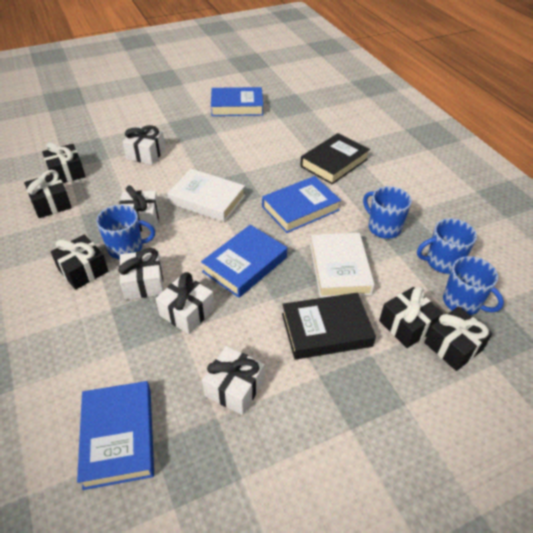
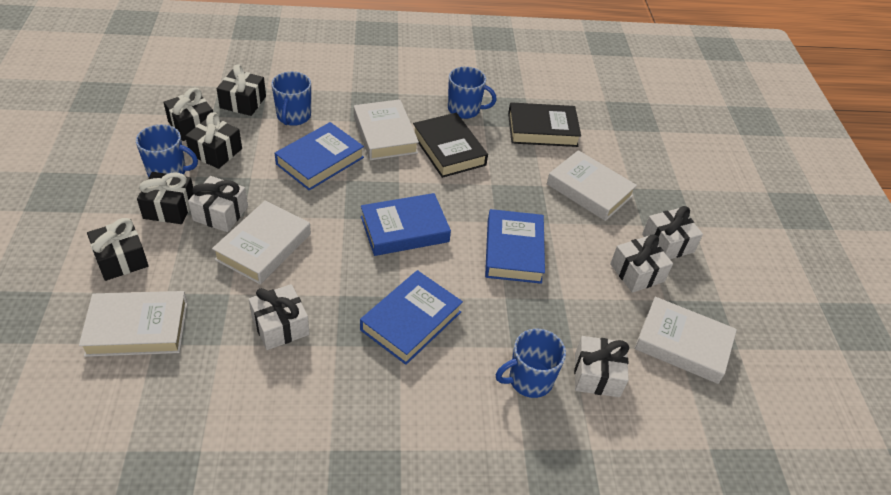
white book: [167,169,245,222] [310,233,375,298] = 2 -> [79,291,187,357] [212,200,311,285] [354,99,419,160] [547,150,637,221] [635,297,737,384] = 5

